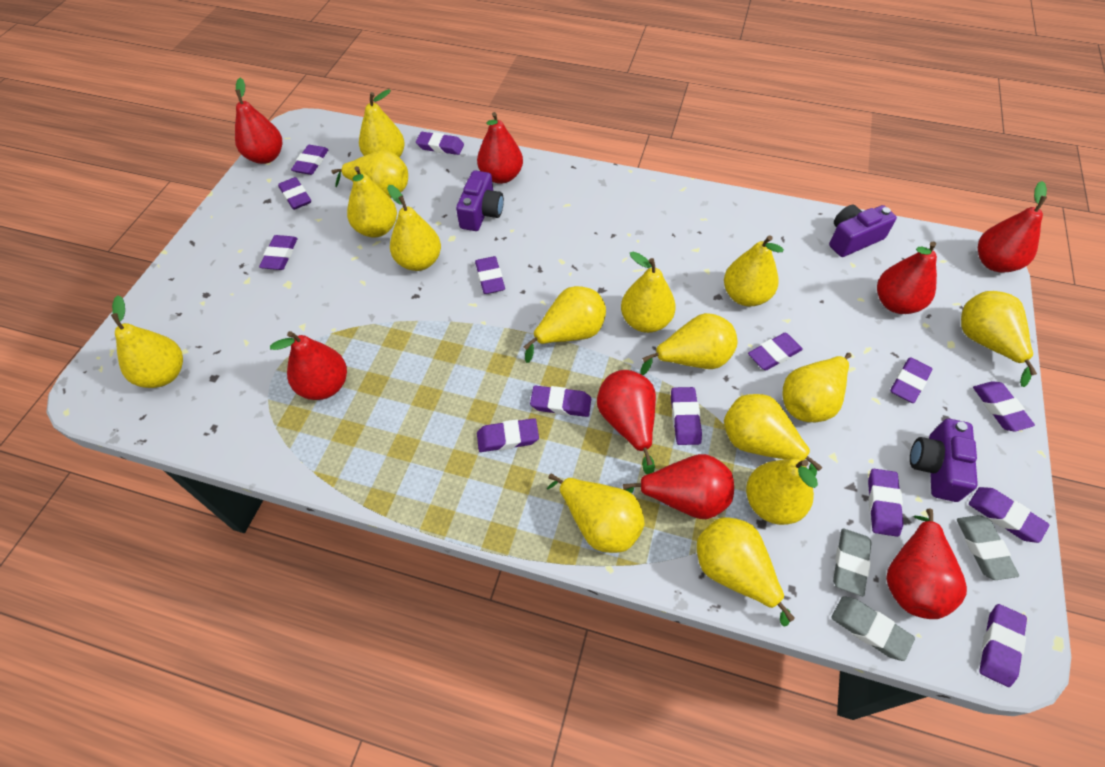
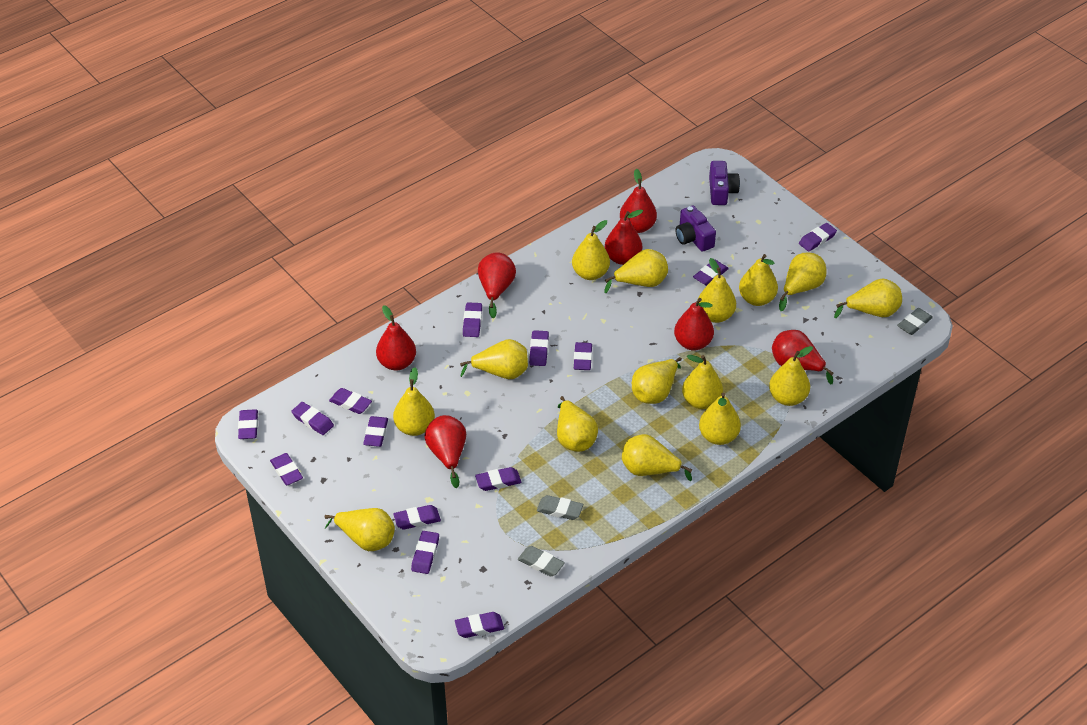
purple camera: [456,170,504,231] [829,205,897,257] [910,419,978,502] = 3 -> [675,206,716,252] [709,161,740,205] = 2
red pear: [235,78,282,164] [270,331,347,400] [477,112,523,184] [597,370,656,475] [623,454,734,519] [877,241,937,314] [886,508,967,619] [978,181,1047,273] = 8 -> [376,305,416,371] [425,415,466,488] [478,252,516,318] [605,210,643,265] [620,169,657,233] [674,298,714,351] [772,330,834,384] = 7

